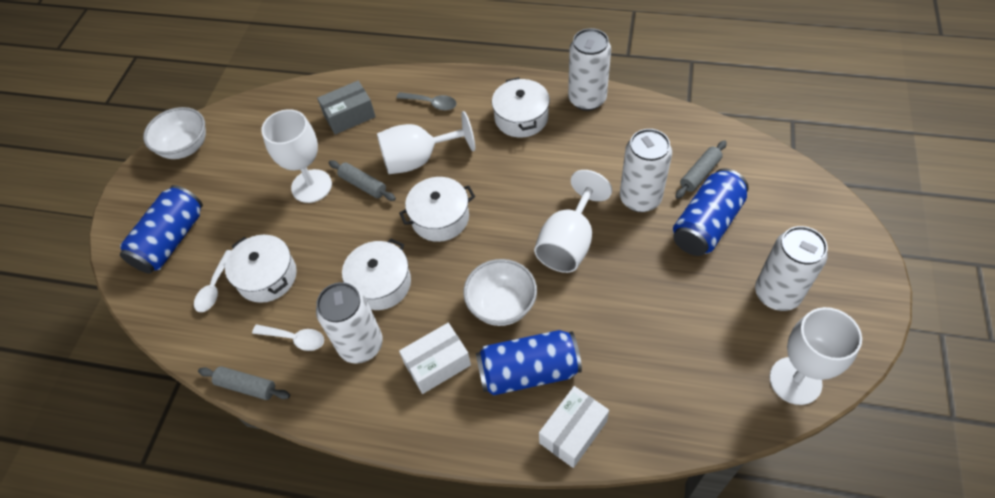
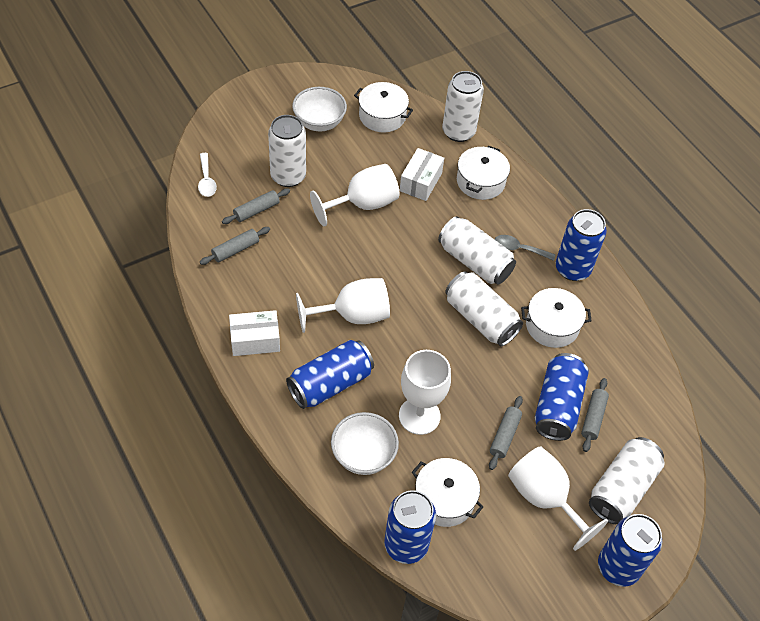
blue can: [120,185,203,274] [476,330,582,396] [673,168,749,256] = 3 -> [286,340,374,409] [384,490,436,564] [535,353,589,441] [556,209,607,281] [598,514,662,587] = 5
grey box: [317,81,376,135] = 1 -> none = 0
grey rolling pin: [198,366,290,400] [329,160,396,201] [675,140,727,199] = 3 -> [200,227,270,265] [222,189,290,224] [489,396,523,470] [581,378,609,452] = 4
white can: [316,282,383,364] [568,28,611,111] [620,129,672,212] [755,226,828,311] = 4 -> [268,115,306,187] [438,216,516,285] [442,71,484,142] [445,271,523,346] [589,437,665,524] = 5
white spoon: [194,250,232,312] [252,324,324,351] = 2 -> [198,153,217,197] = 1

